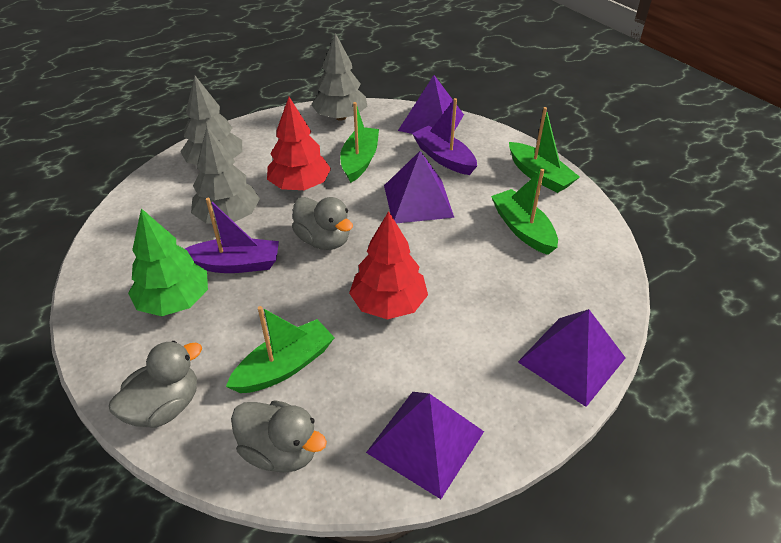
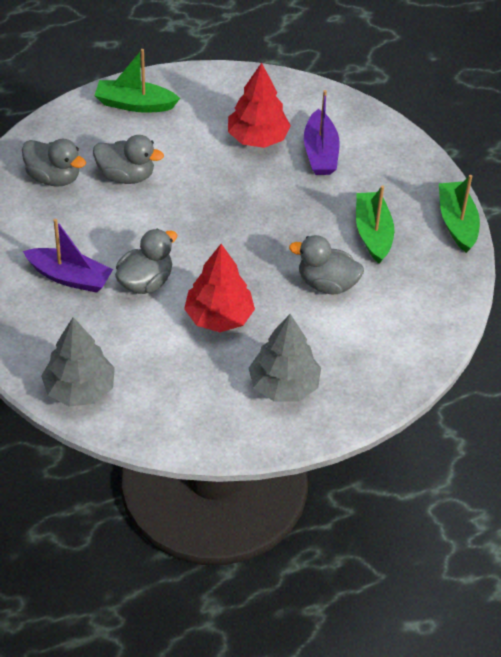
green boat: [226,306,335,393] [340,102,379,183] [491,169,558,255] [509,107,580,193] = 4 -> [94,49,180,113] [356,185,394,264] [439,175,480,253] = 3
green tree: [128,208,208,316] = 1 -> none = 0
grey duck: [109,341,202,428] [231,400,327,473] [292,197,353,250] = 3 -> [22,139,86,187] [93,135,164,184] [115,229,177,294] [289,235,364,294] = 4
grey tree: [180,76,242,165] [191,127,260,224] [311,33,367,121] = 3 -> [41,317,115,407] [249,314,321,402] = 2
purple pyramid: [366,392,484,499] [384,151,454,223] [398,75,464,134] [518,309,626,407] = 4 -> none = 0

